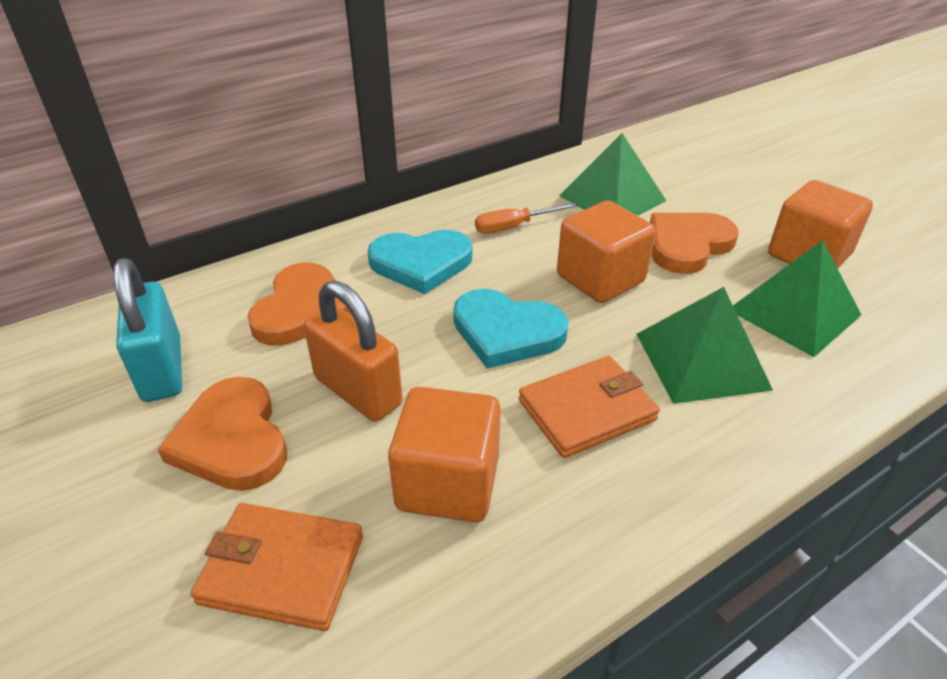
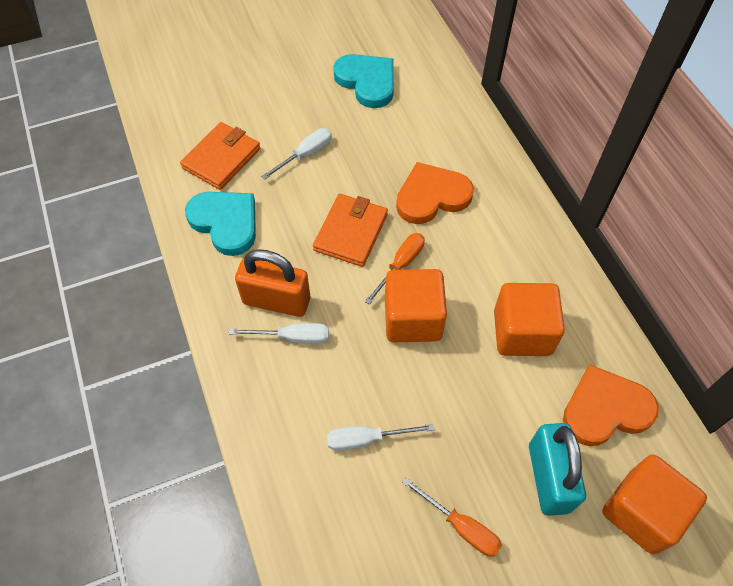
green pyramid: [559,133,666,216] [637,287,773,404] [733,240,861,357] = 3 -> none = 0
orange heart: [158,377,287,491] [247,262,352,346] [650,213,739,274] = 3 -> [396,162,474,224] [563,365,659,446] = 2
orange screwdriver: [475,203,577,234] = 1 -> [365,233,425,305] [402,477,502,557] = 2
white screwdriver: none = 0 -> [229,323,329,344] [261,128,332,180] [327,424,435,451] = 3

